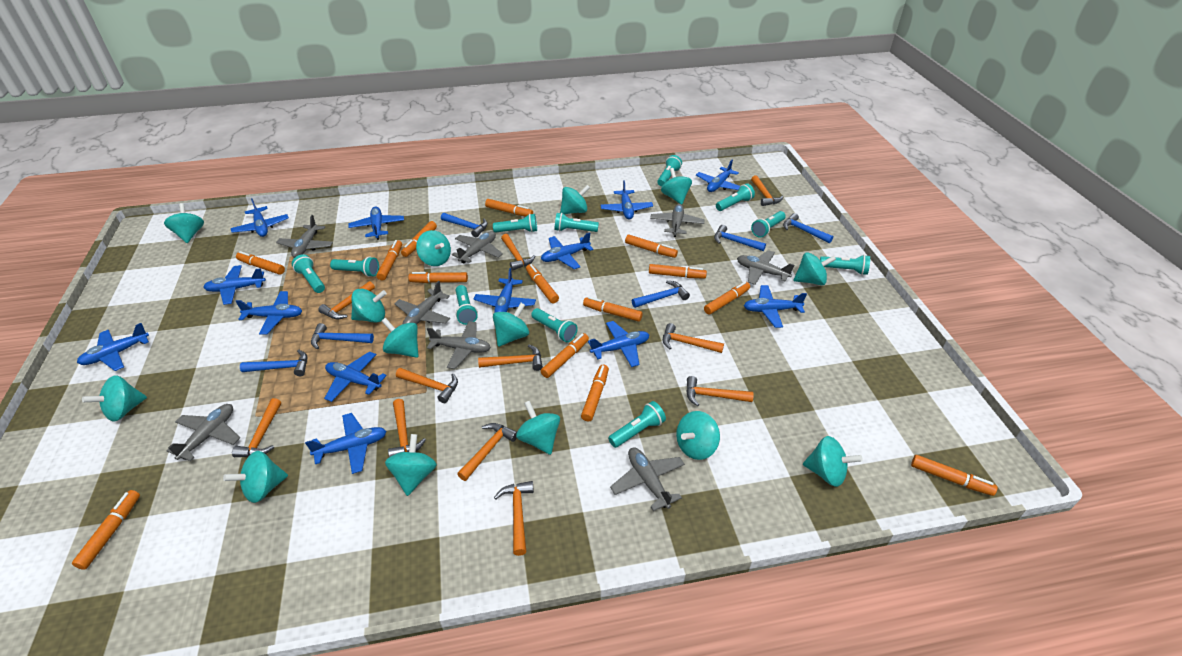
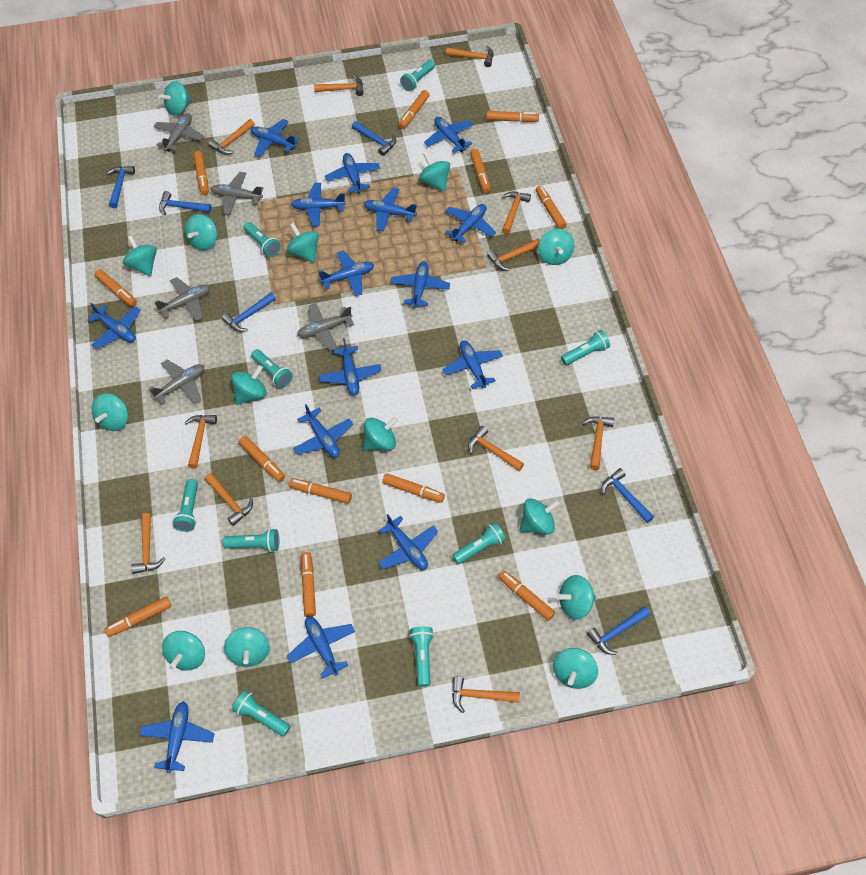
blue plane: [77,323,149,371] [203,265,266,305] [231,199,289,237] [235,291,302,334] [305,413,386,474] [324,351,387,402] [348,207,404,240] [474,268,536,313] [541,232,593,269] [588,321,649,367] [601,180,653,220] [696,160,740,192] [744,285,807,328] = 13 -> [87,303,141,349] [140,701,215,773] [251,119,299,157] [287,616,355,679] [291,183,346,227] [293,404,353,458] [319,251,374,296] [319,338,382,395] [325,153,380,193] [364,188,417,232] [378,514,438,570] [390,261,450,308] [424,117,474,153] [442,341,503,389] [445,204,496,243] = 15
grey plane: [166,404,240,461] [276,215,333,258] [394,281,450,324] [427,321,491,369] [452,231,503,264] [610,447,685,511] [650,204,705,237] [737,250,794,285] = 8 -> [149,360,204,405] [153,113,204,152] [155,277,210,321] [211,172,263,215] [297,303,354,351] = 5
orange marker: [72,490,140,570] [236,251,285,275] [376,240,402,281] [401,221,437,257] [408,272,468,283] [485,199,533,217] [526,264,559,303] [541,333,589,378] [581,365,609,421] [583,297,643,322] [625,234,678,258] [649,264,707,278] [704,282,750,315] [911,455,997,496] = 14 -> [94,269,137,307] [104,596,172,637] [193,151,209,195] [238,436,285,482] [289,478,352,504] [301,552,316,617] [382,473,445,503] [398,90,429,129] [470,149,491,193] [486,111,539,122] [498,570,555,621] [536,186,567,229] = 12
turquoise flashlight: [292,254,325,293] [330,256,379,277] [455,285,478,325] [493,214,537,233] [531,308,578,342] [555,213,599,232] [608,401,666,448] [657,155,682,186] [716,183,755,211] [751,211,786,238] [820,255,870,275] = 11 -> [173,479,198,532] [223,529,279,552] [232,690,291,736] [244,222,281,257] [251,349,293,388] [400,60,435,91] [409,626,434,687] [452,522,506,564] [561,330,610,365] = 9

